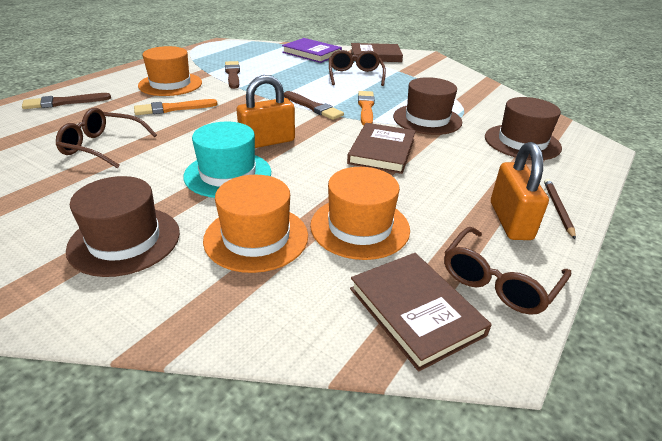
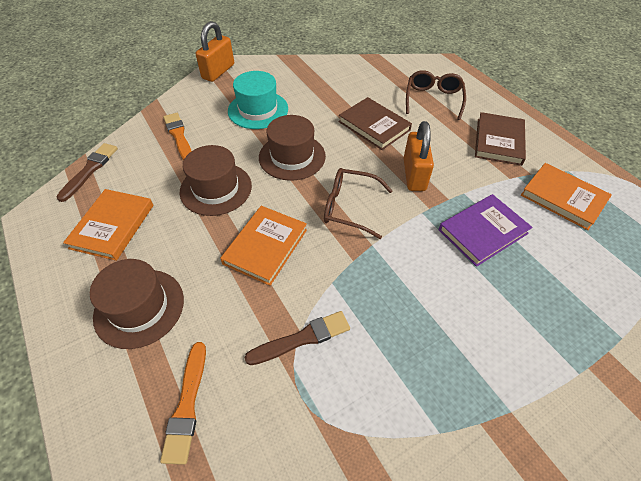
brown book: [347,123,416,174] [350,253,492,372] [351,43,403,62] = 3 -> [338,97,412,150] [475,112,526,166] = 2
brown brush: [22,93,111,109] [225,61,240,89] [284,91,344,120] = 3 -> [56,143,118,202] [244,311,350,365] = 2
brown glasses: [56,108,157,169] [329,50,386,86] [444,227,571,315] = 3 -> [324,168,392,239] [406,70,466,120] = 2
brown pencil: [544,179,576,240] = 1 -> none = 0
orange book: none = 0 -> [63,189,153,261] [220,206,307,286] [521,163,612,230] = 3
orange hat: [138,46,202,96] [203,175,308,273] [310,167,410,260] = 3 -> none = 0

